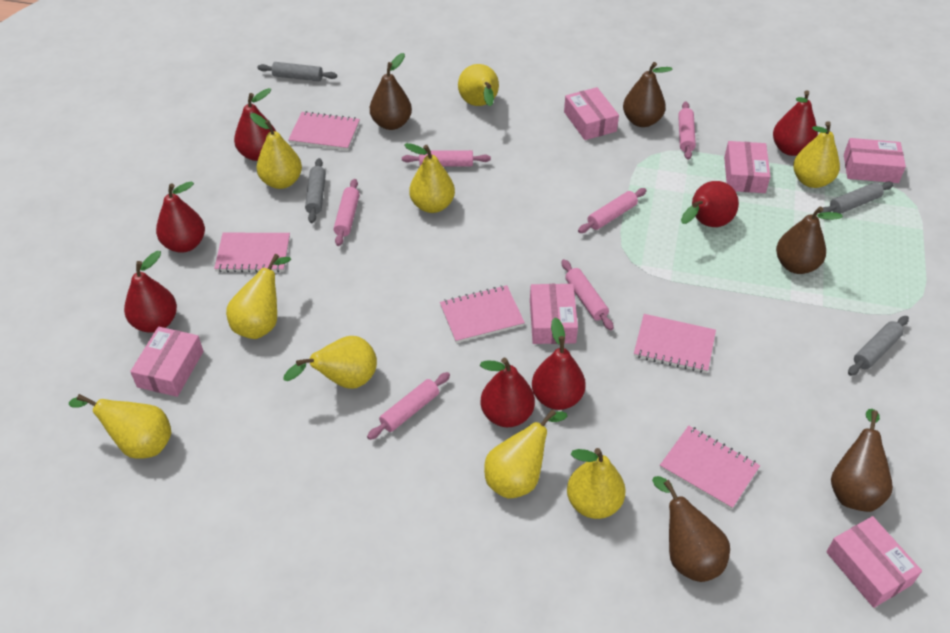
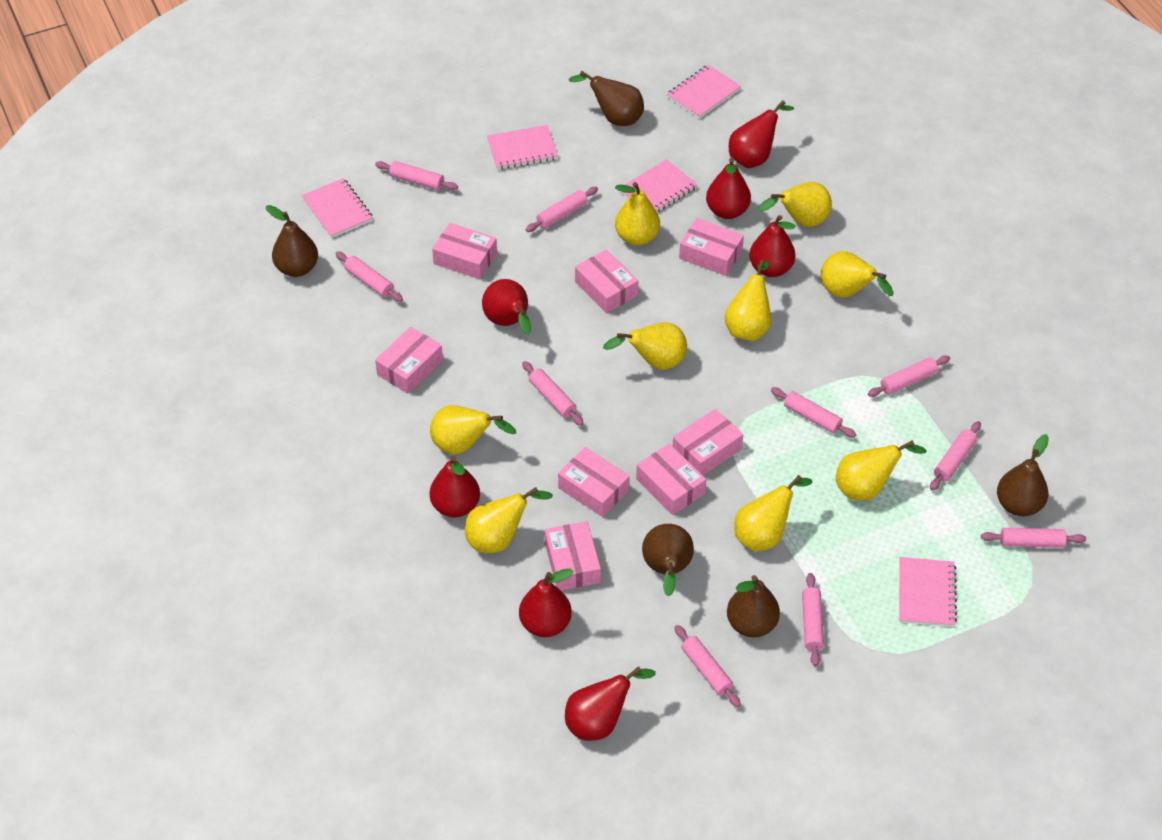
grey rolling pin: [257,62,337,81] [305,158,326,223] [819,182,894,214] [848,316,909,376] = 4 -> none = 0
pink box: [130,326,203,397] [530,284,578,344] [564,87,619,140] [724,141,771,193] [826,516,922,608] [844,138,906,183] = 6 -> [375,327,443,394] [432,223,497,279] [545,521,601,590] [558,447,630,517] [575,250,638,313] [636,444,706,515] [673,409,743,475] [679,218,744,276] = 8
pink rolling pin: [334,179,360,246] [367,372,450,440] [402,150,491,167] [562,259,614,330] [578,188,647,233] [678,102,696,160] = 6 -> [335,251,403,302] [375,161,458,190] [522,361,584,426] [525,187,598,232] [675,625,741,707] [771,387,857,438] [802,573,824,666] [868,355,950,397] [930,421,981,491] [981,528,1086,548] = 10

